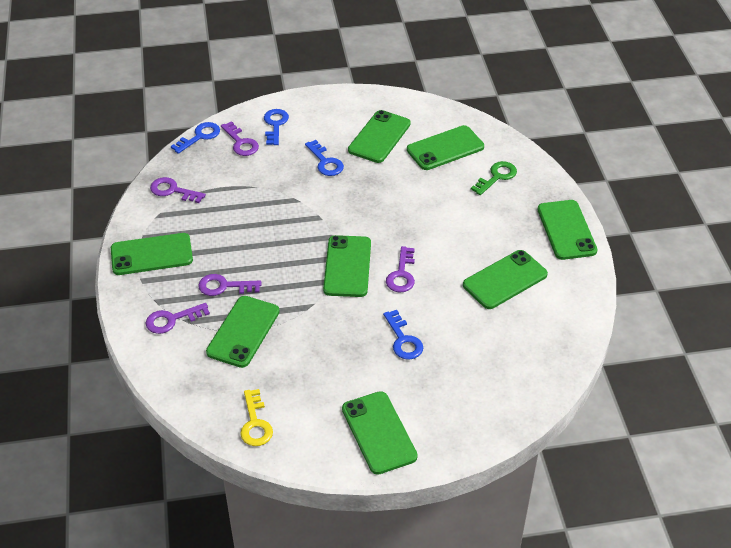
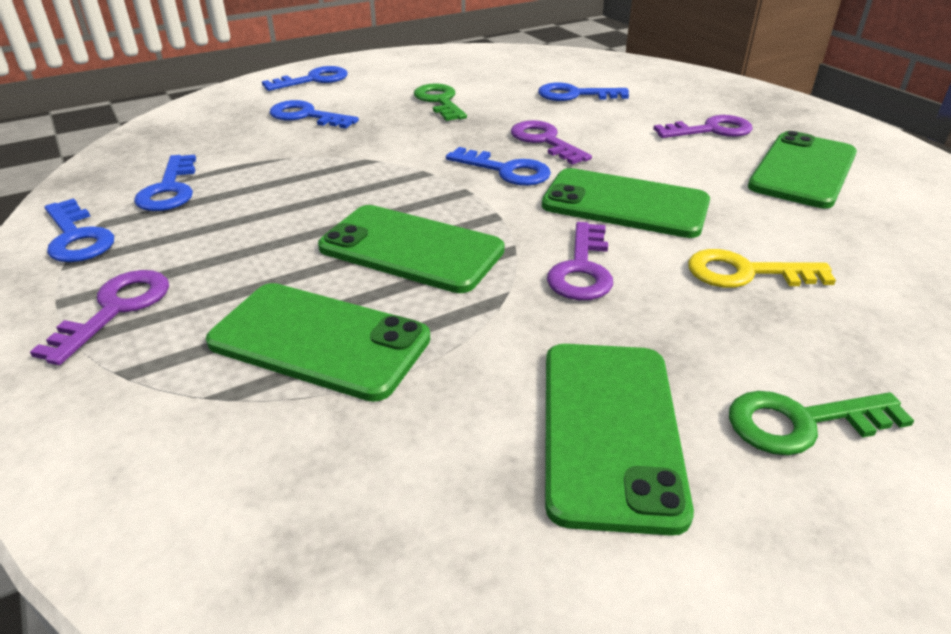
blue key: [171,122,220,154] [264,109,289,145] [305,140,344,176] [383,310,423,360] = 4 -> [45,198,114,262] [134,155,196,211] [262,66,348,91] [270,100,359,129] [446,147,551,186] [538,82,629,101] = 6
green key: [471,161,517,195] = 1 -> [414,84,467,121] [729,391,914,455] = 2
green phone: [111,233,193,275] [206,296,280,368] [323,235,371,297] [342,391,418,475] [348,110,411,163] [407,125,484,170] [463,250,548,309] [537,200,597,260] = 8 -> [206,283,430,402] [318,205,505,293] [542,168,710,238] [545,344,694,536] [748,131,857,208] = 5
purple key: [146,303,210,334] [150,177,206,203] [198,274,262,296] [221,121,259,156] [386,246,415,292] = 5 -> [30,270,169,365] [511,120,592,165] [547,222,613,300] [653,115,753,138] = 4

